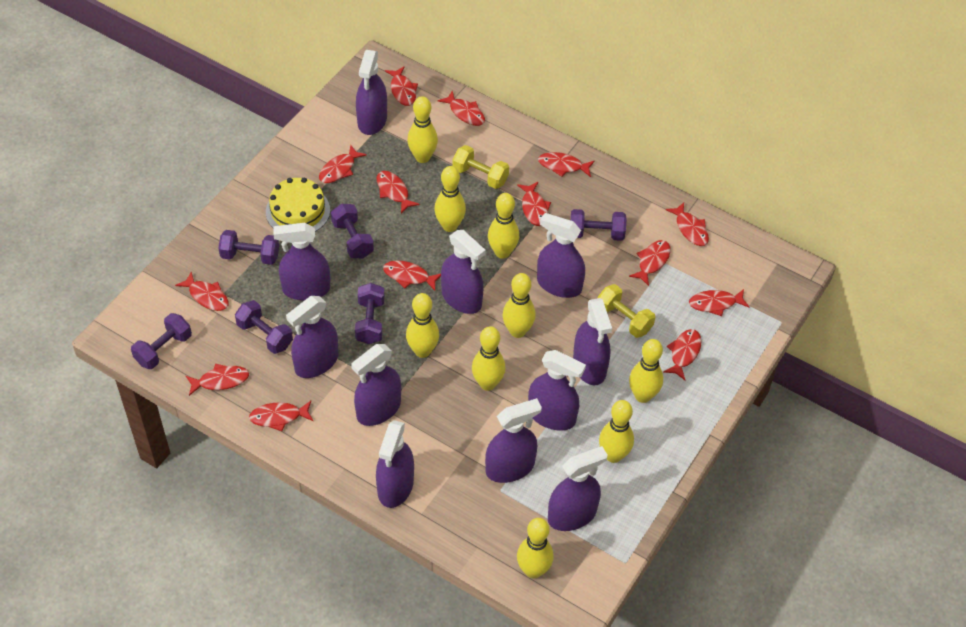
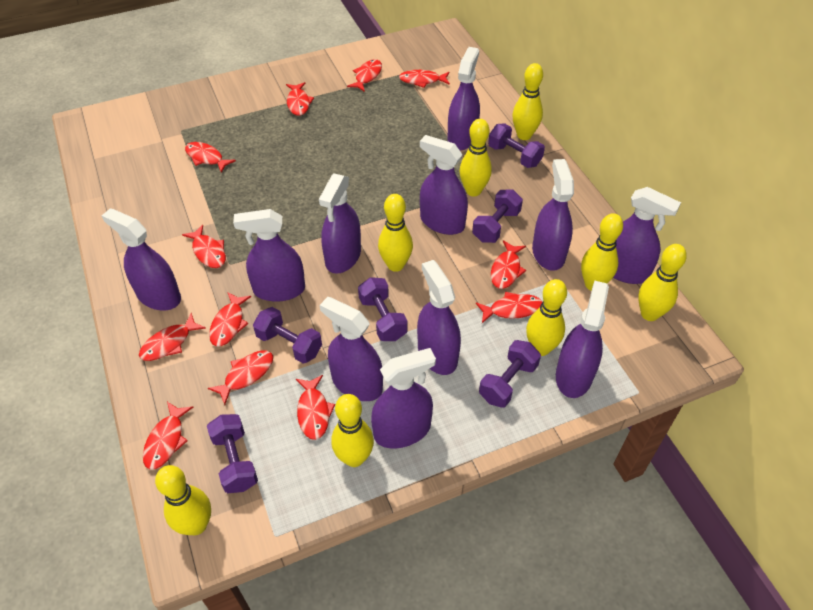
red fish: [175,272,228,311] [186,364,249,396] [249,401,313,431] [319,145,367,183] [377,171,420,214] [383,260,441,290] [385,66,418,106] [438,90,485,126] [517,182,551,226] [538,152,594,177] [629,240,671,286] [663,329,701,380] [666,202,709,246] [689,289,749,316] = 14 -> [139,313,206,361] [143,402,193,470] [182,225,226,268] [185,142,236,173] [208,351,273,405] [209,292,251,347] [286,82,314,116] [296,375,335,440] [347,59,382,92] [399,70,450,88] [476,292,543,323] [491,240,526,289] = 12
yellow bowling pin: [406,293,439,358] [407,96,438,163] [434,166,466,232] [472,326,506,391] [488,193,519,259] [503,273,536,338] [517,518,554,579] [599,400,634,463] [629,339,663,403] = 9 -> [155,465,211,535] [331,394,374,467] [378,194,413,272] [460,119,492,196] [512,63,543,140] [526,279,567,356] [581,213,623,291] [638,244,687,321] = 8
yellow cake: [266,178,330,232] = 1 -> none = 0
yellow dumbbell: [452,145,509,189] [597,284,655,338] = 2 -> none = 0

